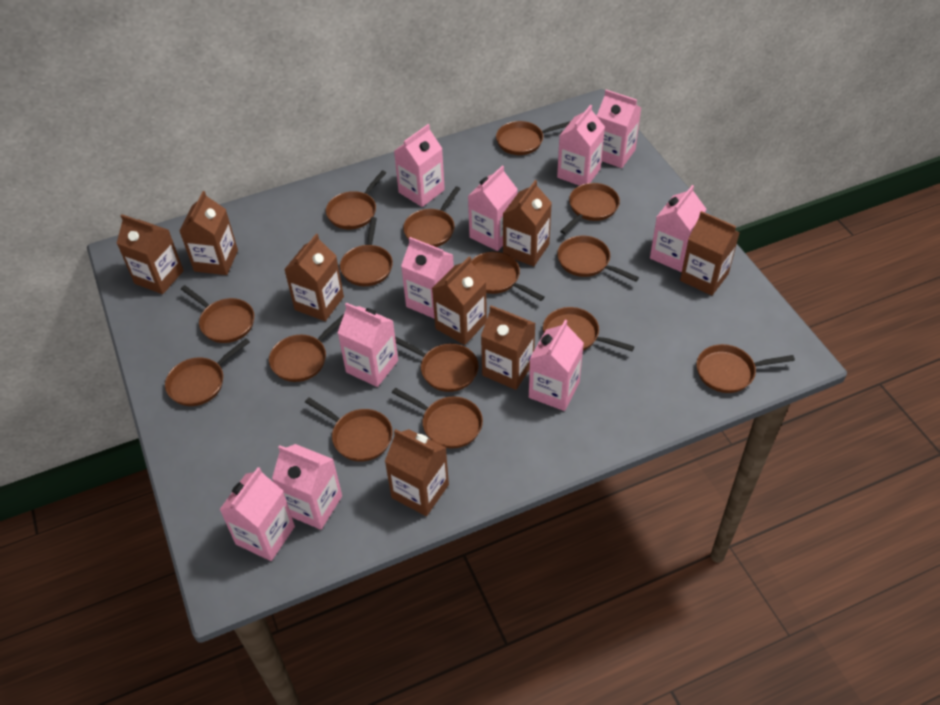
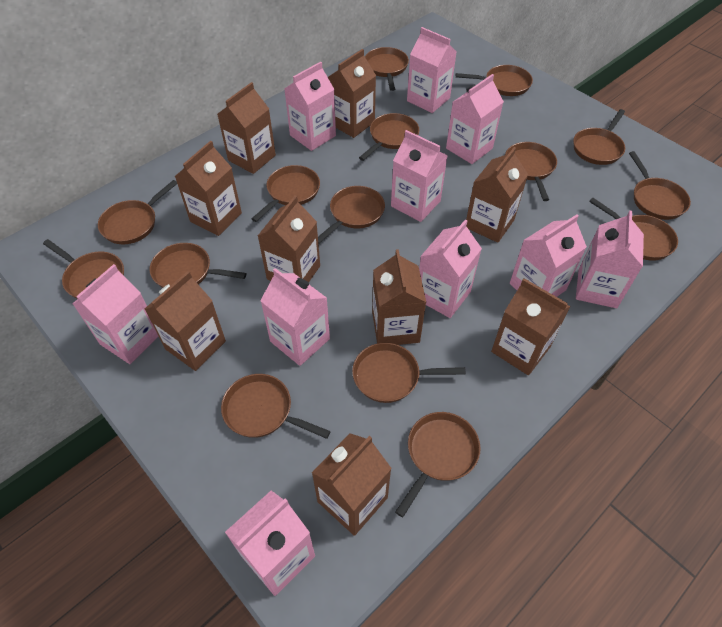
brown carton: [117,214,184,294] [179,191,238,275] [284,234,344,321] [385,429,449,516] [432,256,487,345] [481,305,536,390] [503,180,552,266] [680,211,740,296] = 8 -> [145,271,226,371] [175,140,242,236] [217,82,276,174] [258,195,320,283] [312,433,392,536] [328,49,376,138] [372,249,426,345] [466,147,528,243] [491,278,571,375] = 9

